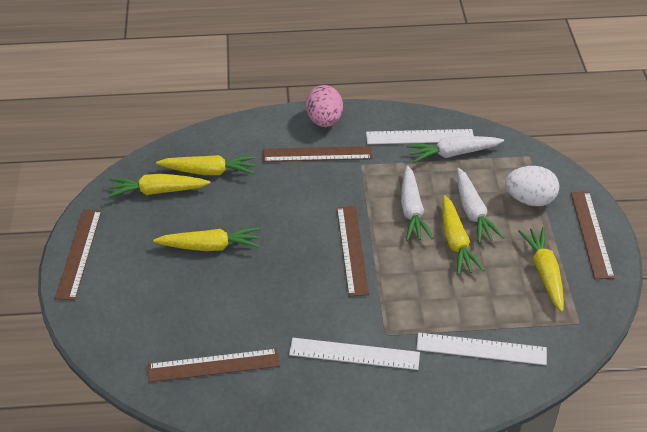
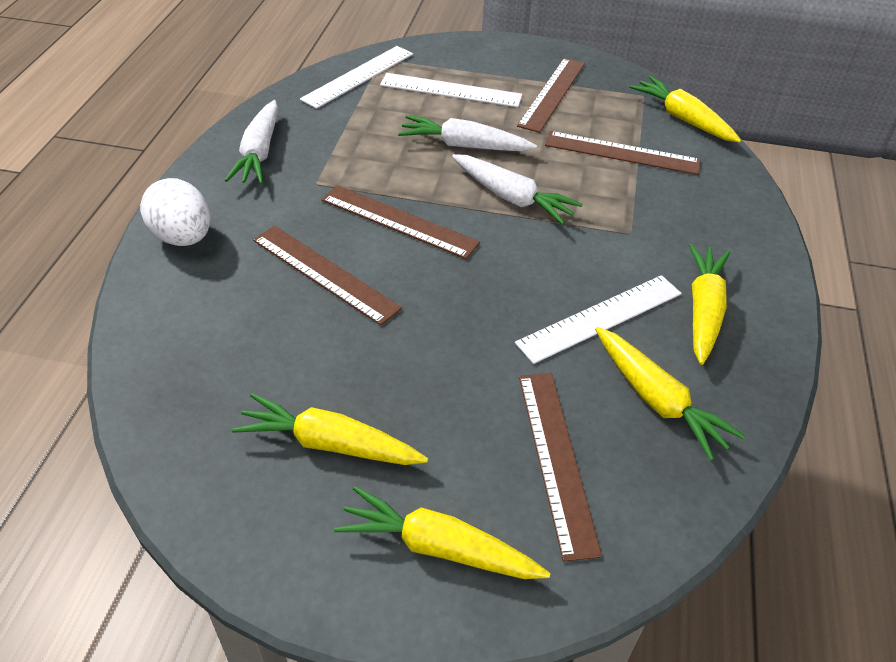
pink egg: [306,85,343,127] = 1 -> none = 0

